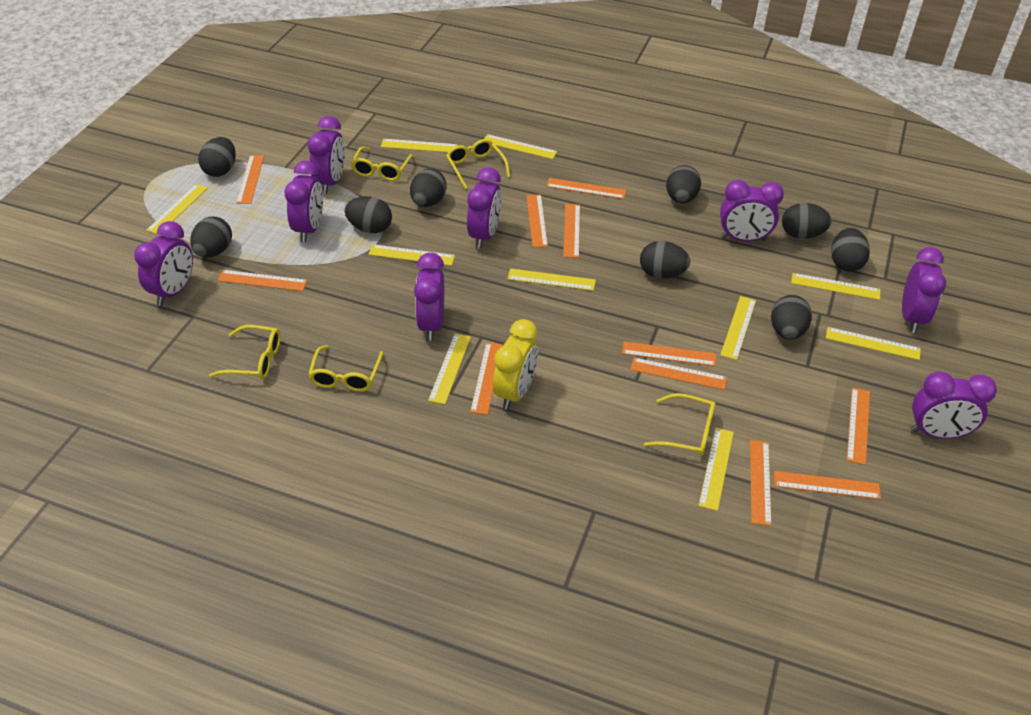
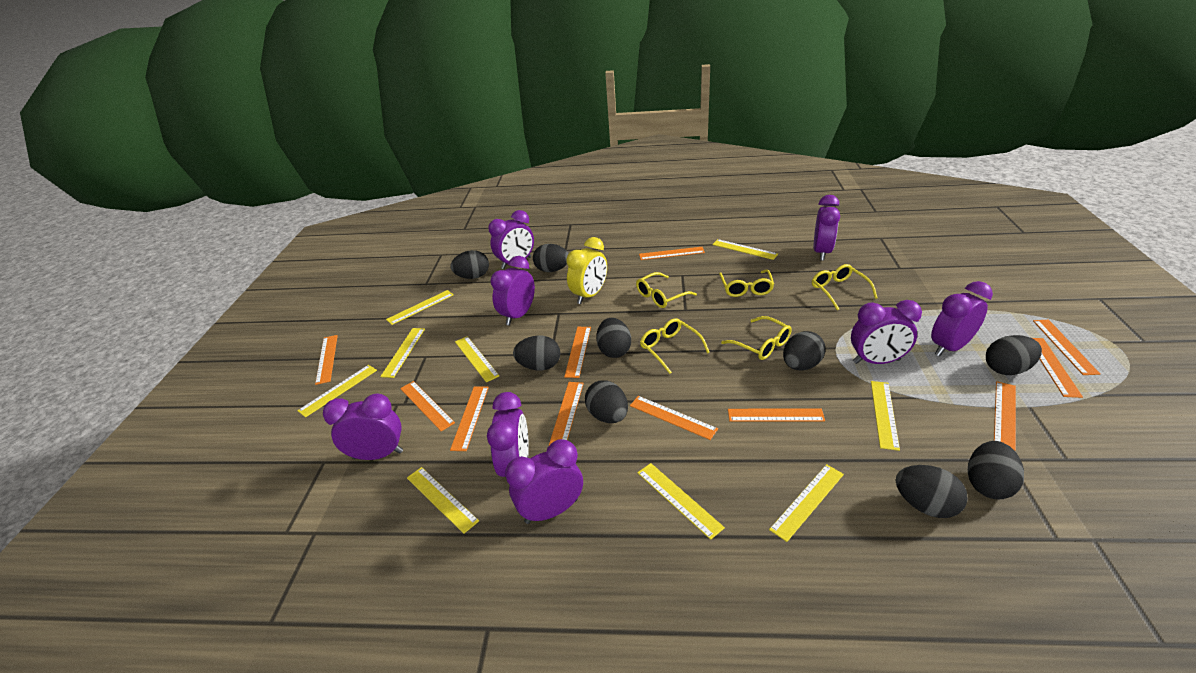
yellow ruler: [146,184,208,235] [368,244,455,266] [381,139,458,152] [428,334,471,404] [484,134,557,159] [508,268,596,291] [699,428,734,511] [720,296,756,360] [791,273,880,300] [826,327,921,360] = 10 -> [297,365,377,417] [380,328,425,378] [386,290,453,325] [407,467,479,534] [455,336,499,382] [637,463,725,540] [712,239,778,260] [769,464,844,542] [871,381,900,451] = 9

